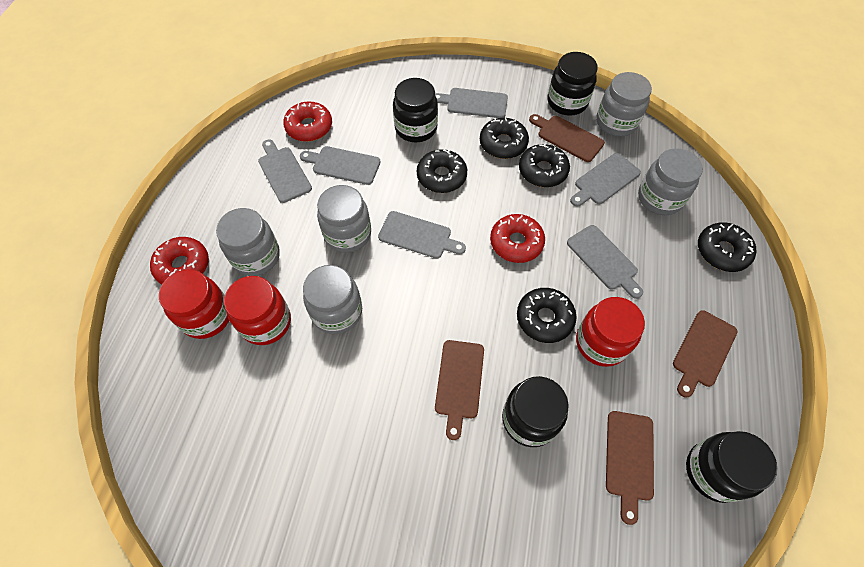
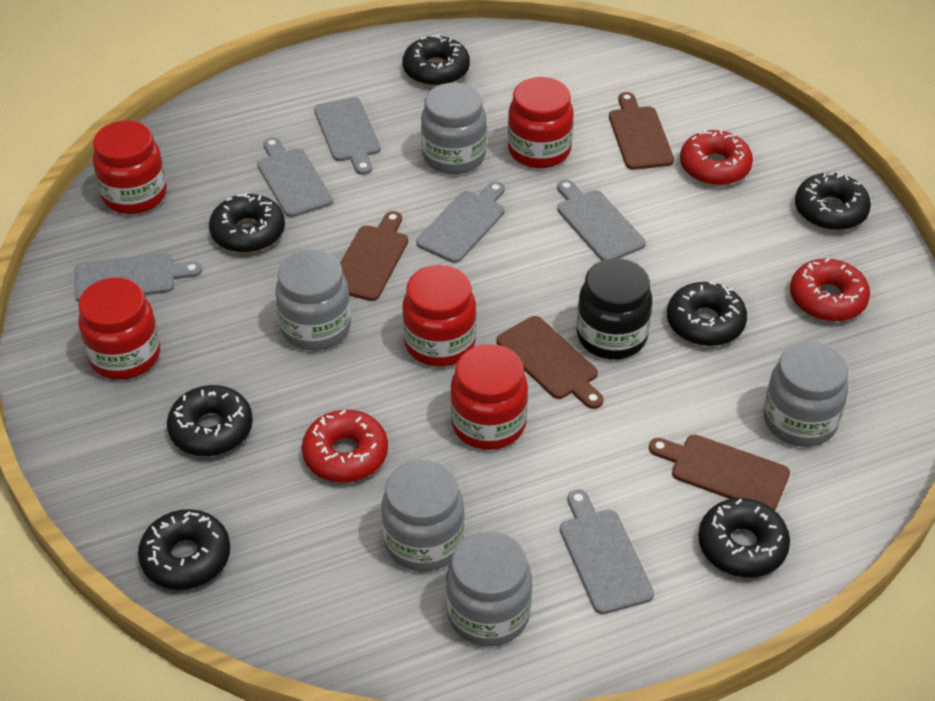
black donut: [417,149,467,193] [480,118,529,159] [517,288,577,343] [519,143,570,187] [698,222,757,272] = 5 -> [138,509,230,590] [167,385,253,456] [209,192,285,253] [402,34,470,86] [667,282,747,346] [698,498,790,578] [795,173,871,231] = 7
black jar: [393,78,438,142] [502,376,569,447] [547,52,598,116] [686,431,777,503] = 4 -> [577,258,653,360] = 1
red jar: [159,269,229,339] [224,276,291,345] [576,297,645,367] = 3 -> [78,278,160,380] [93,120,167,214] [402,265,477,366] [450,344,528,450] [508,77,574,168] = 5

